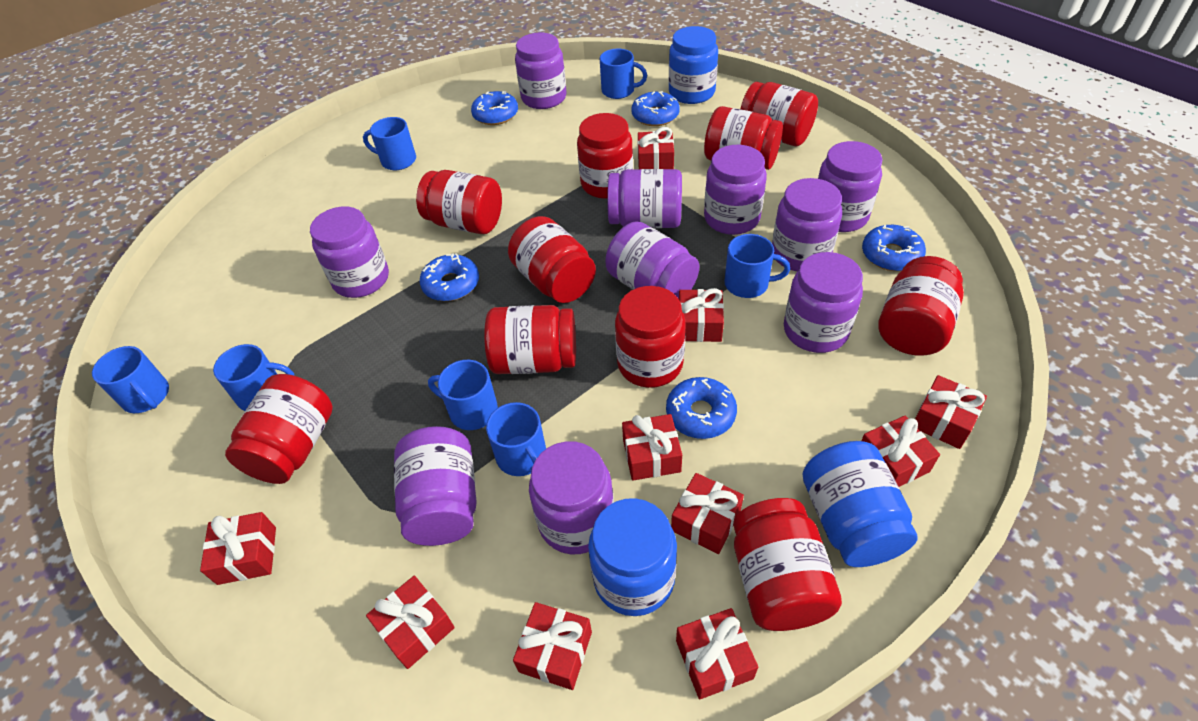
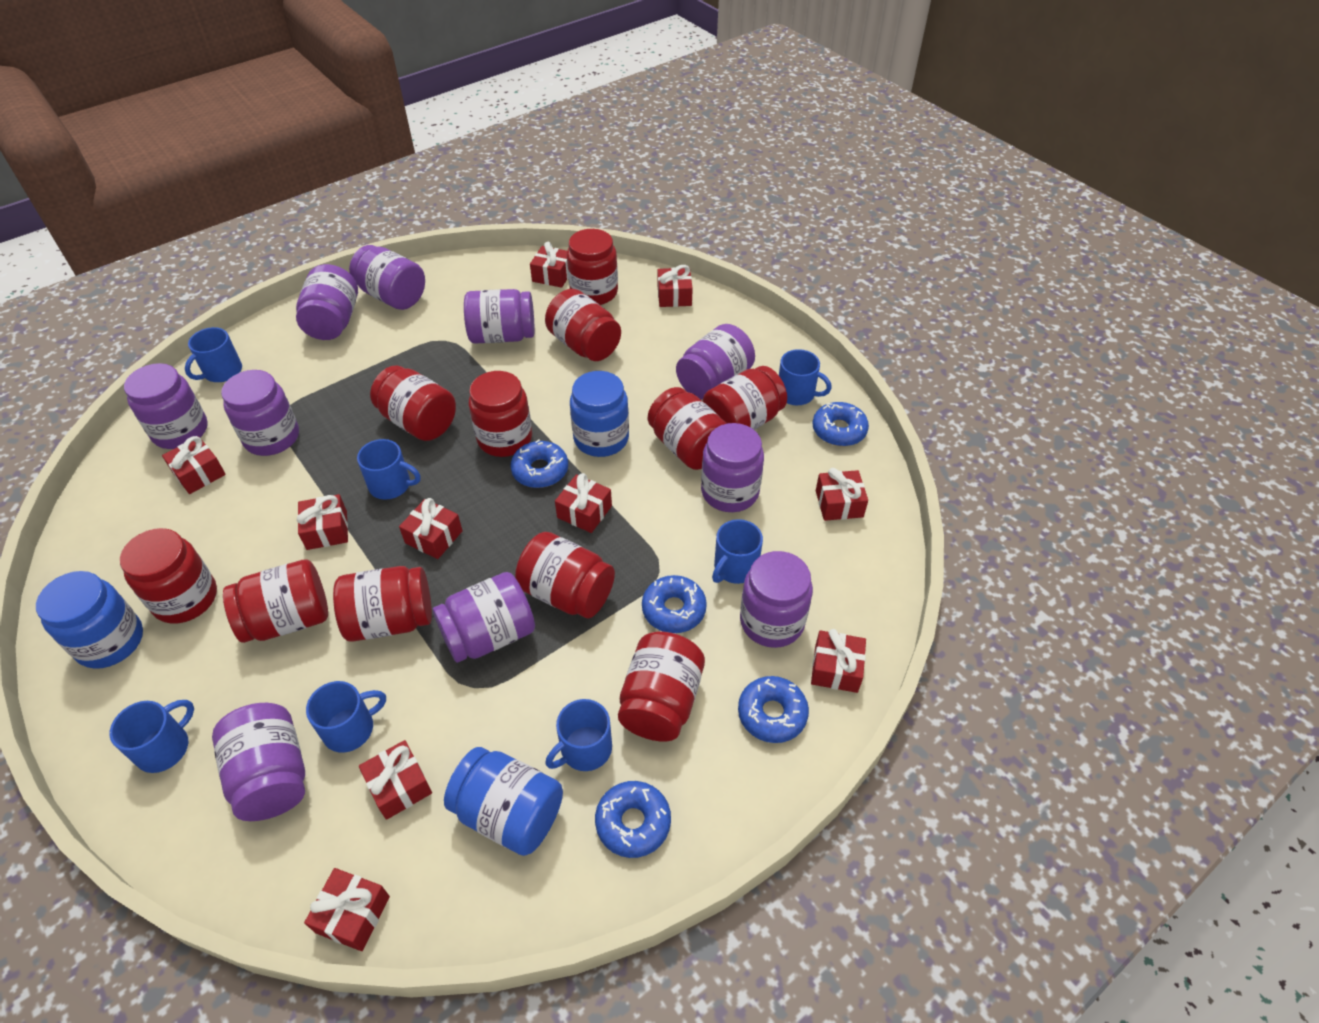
red jar: [225,374,333,484] [416,170,502,234] [484,305,576,374] [508,216,596,303] [577,113,633,199] [615,286,686,388] [704,106,783,170] [733,498,842,631] [740,82,818,146] [878,256,964,356] = 10 -> [120,528,217,624] [223,559,328,643] [333,566,432,642] [370,365,456,441] [469,371,532,457] [515,532,615,618] [545,289,621,361] [567,229,618,305] [618,632,705,742] [648,387,727,470] [703,366,787,430] = 11

